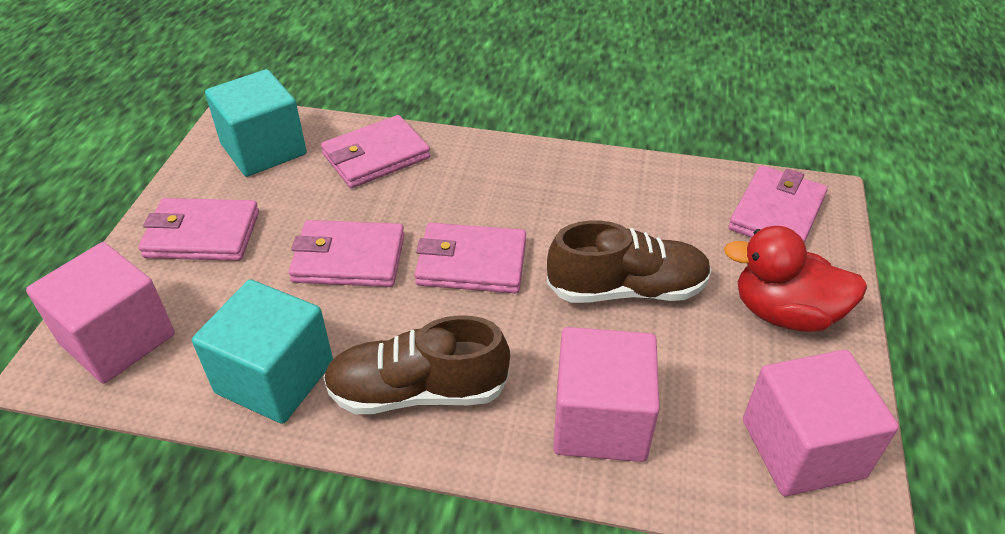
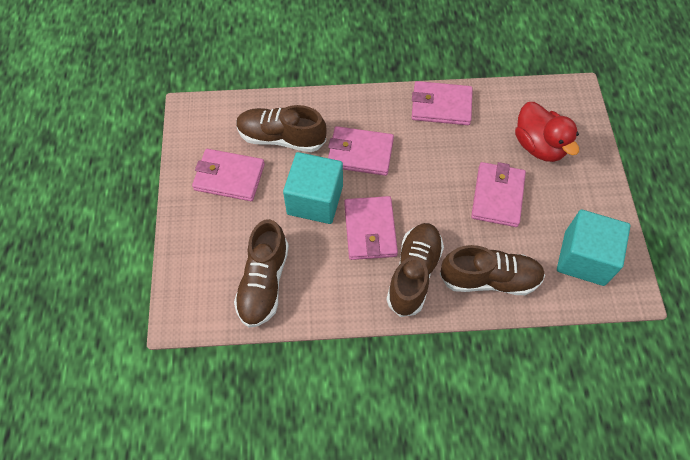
brown shoe: [323,315,510,414] [547,220,712,303] = 2 -> [234,219,289,328] [236,105,326,152] [386,223,444,317] [439,245,545,295] = 4
pink cube: [26,242,175,384] [553,327,660,462] [743,350,899,496] = 3 -> none = 0

